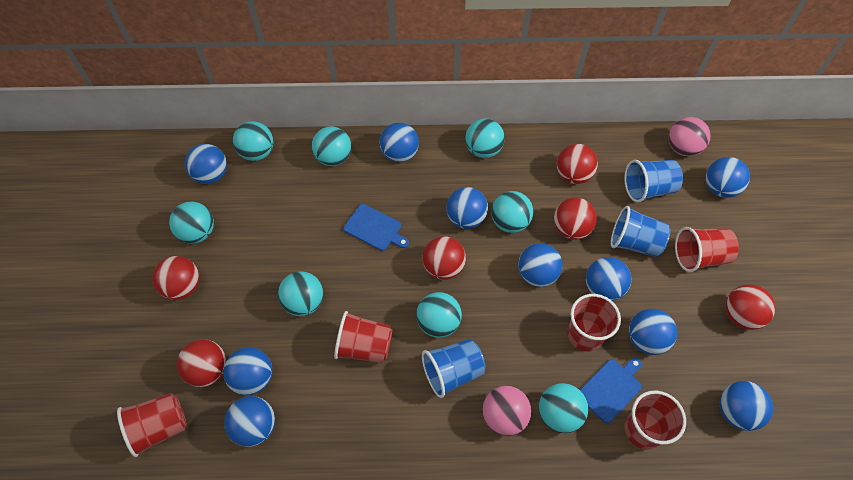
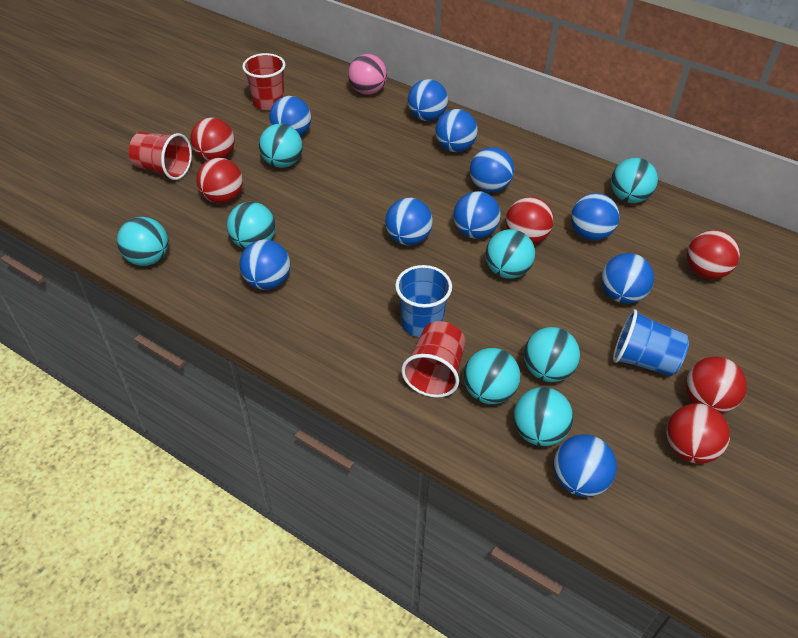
blue cup: [422,339,486,398] [611,206,670,257] [624,160,683,203] = 3 -> [395,265,452,337] [613,309,689,376] = 2
blue cutting board: [343,204,409,251] [580,358,642,423] = 2 -> none = 0
pink ball: [483,386,532,436] [668,117,711,156] = 2 -> [348,54,387,95] = 1
red cup: [117,393,187,457] [334,311,393,363] [567,294,621,351] [624,391,686,449] [675,227,739,272] = 5 -> [129,132,192,180] [242,53,286,111] [401,321,466,398] = 3

